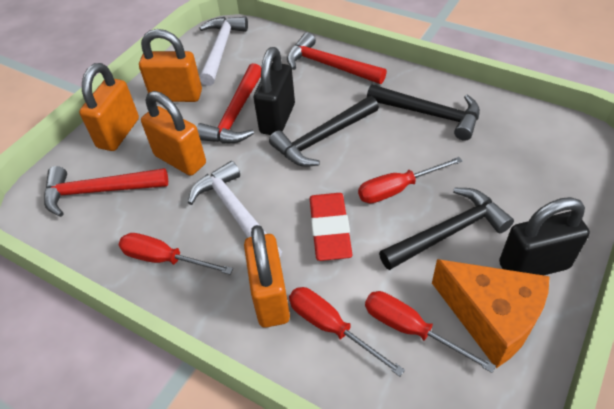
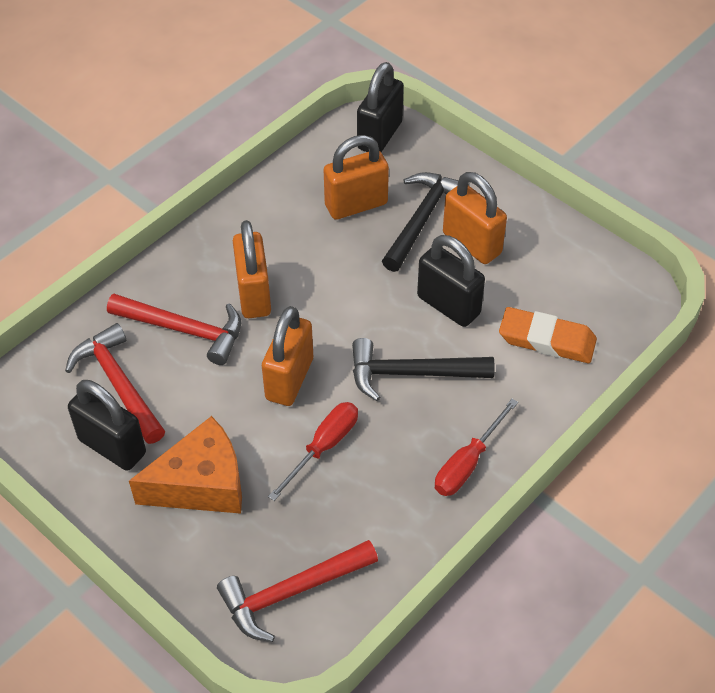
black hammer: [269,96,379,167] [367,84,480,141] [379,188,514,270] = 3 -> [352,338,494,401] [382,172,469,272] = 2
black padlock: [254,47,295,135] [499,197,590,275] = 2 -> [68,380,146,471] [357,62,404,152] [417,235,485,327] = 3
orange eraser: none = 0 -> [499,307,597,363] = 1
red eraser: [309,193,353,261] = 1 -> none = 0
red screwdriver: [119,233,233,275] [289,287,405,377] [358,157,463,204] [365,291,496,373] = 4 -> [268,402,358,501] [435,399,518,496] = 2
white hammer: [188,161,282,257] [199,17,248,86] = 2 -> none = 0

